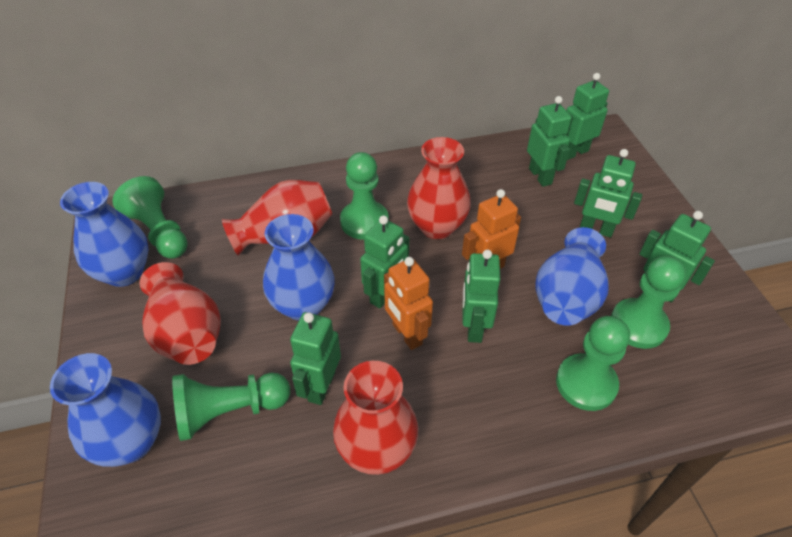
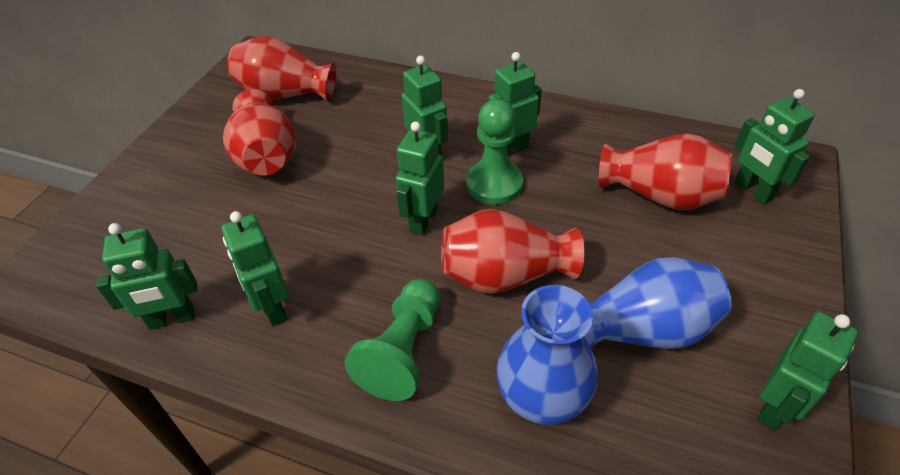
blue vase: [50,353,161,467] [60,182,149,287] [263,214,335,321] [536,227,609,325] = 4 -> [496,285,598,425] [584,257,732,349] = 2
green pawn: [112,176,188,259] [172,373,290,441] [340,152,389,240] [556,316,630,411] [611,256,686,349] = 5 -> [344,279,440,401] [466,100,523,205] = 2
orange robot: [384,257,433,350] [462,189,521,269] = 2 -> none = 0

